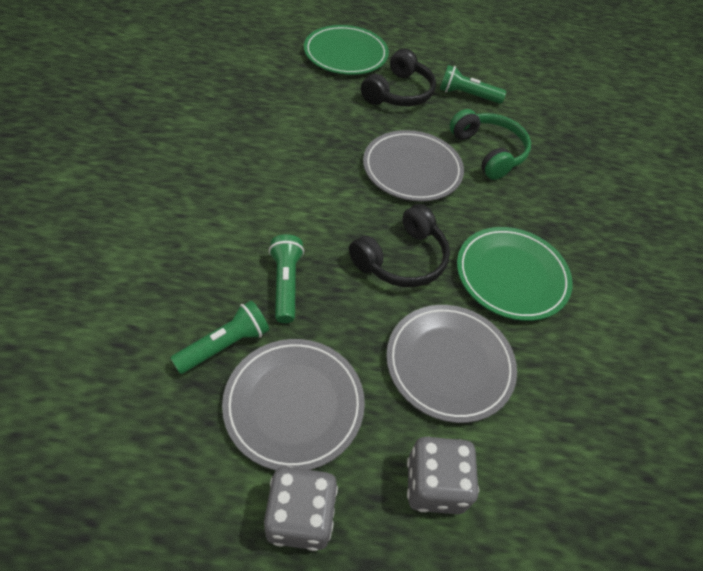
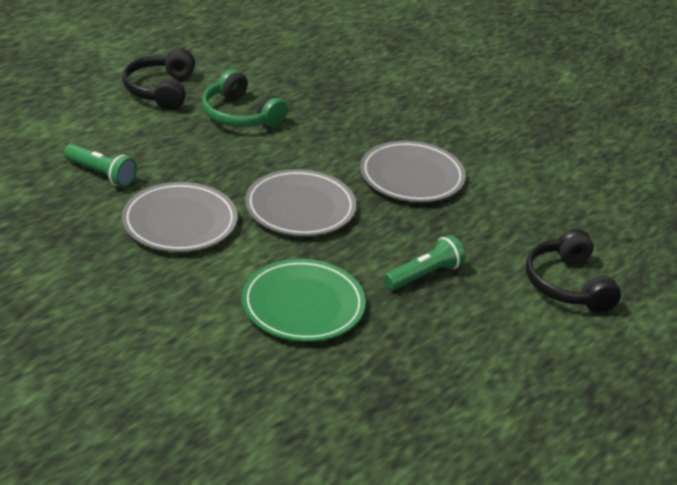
green flashlight: [171,301,269,374] [269,234,304,323] [440,65,506,104] = 3 -> [64,144,137,187] [384,235,465,290] = 2
green plate: [304,25,389,75] [457,227,573,321] = 2 -> [242,259,366,342] = 1
grey dice: [264,466,338,551] [407,437,479,514] = 2 -> none = 0

